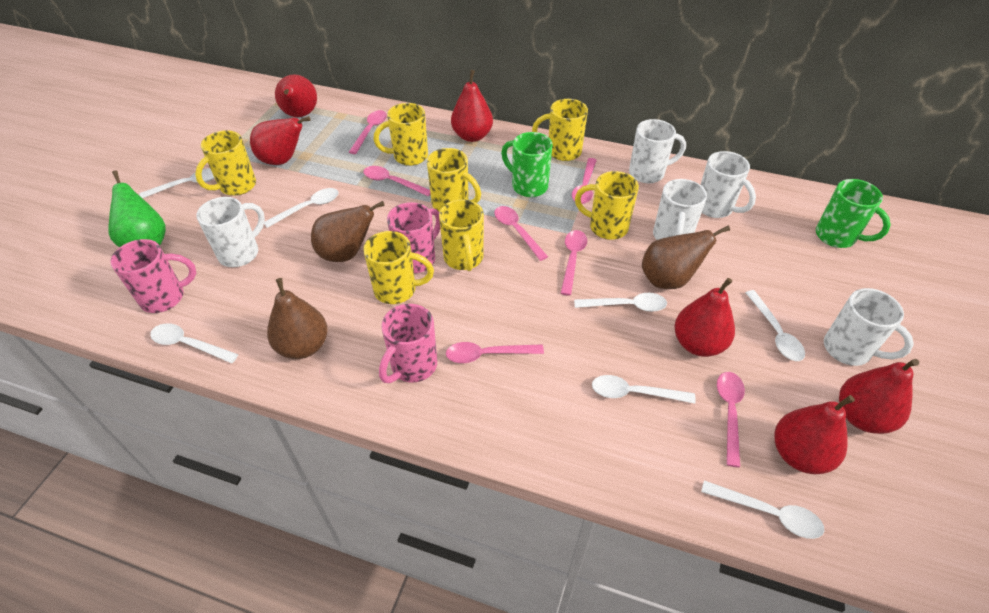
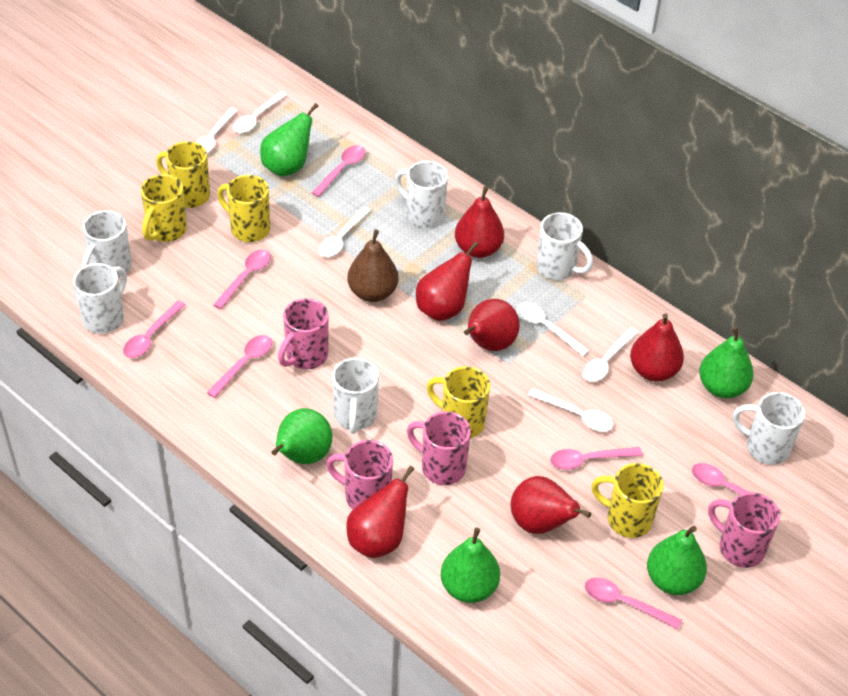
brown pear: [267,278,328,359] [311,201,385,262] [642,226,730,289] = 3 -> [347,229,399,302] = 1
green mug: [501,132,553,197] [816,179,891,248] = 2 -> none = 0
green pear: [108,171,166,248] = 1 -> [260,103,318,176] [271,408,332,464] [440,527,500,603] [647,526,707,595] [699,326,754,398] = 5
pink mug: [110,239,196,313] [379,304,437,383] [387,202,440,273] = 3 -> [278,298,329,369] [326,440,393,509] [407,411,471,485] [708,492,780,568] = 4
white mug: [197,197,265,267] [629,119,686,183] [653,179,707,240] [700,151,756,218] [824,288,914,366] = 5 -> [73,263,127,334] [82,210,132,278] [332,358,379,434] [395,161,448,227] [536,212,593,280] [733,392,805,465] = 6
white spoon: [139,168,215,198] [150,323,238,363] [264,188,339,228] [574,293,667,312] [592,375,696,404] [701,480,825,539] [745,290,805,361] = 7 -> [195,107,238,153] [232,91,287,133] [318,206,371,257] [516,302,589,356] [528,388,613,432] [582,327,639,382] = 6
yellow mug: [195,130,256,196] [363,231,434,304] [374,103,428,166] [427,148,481,212] [439,199,484,271] [532,99,588,161] [575,171,639,240] = 7 -> [141,174,187,242] [156,141,210,208] [217,175,270,242] [426,366,490,438] [591,463,664,538] = 5

